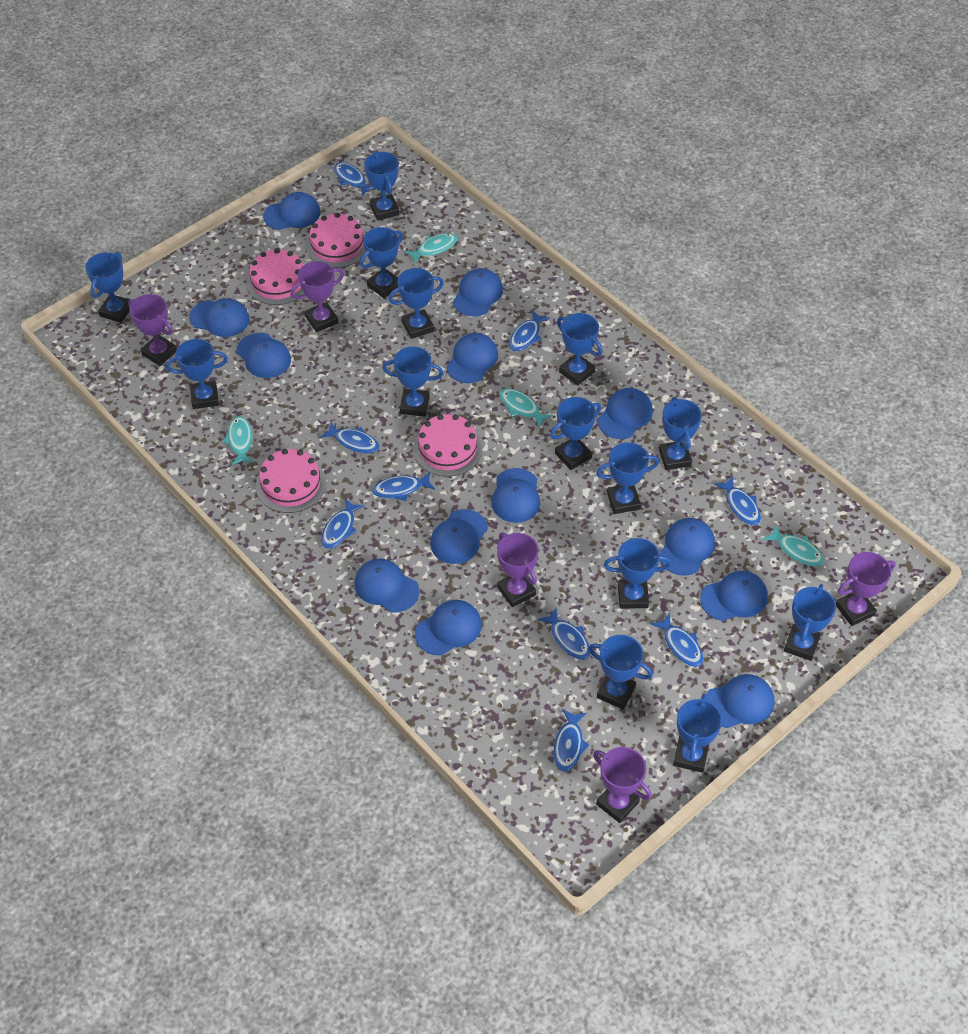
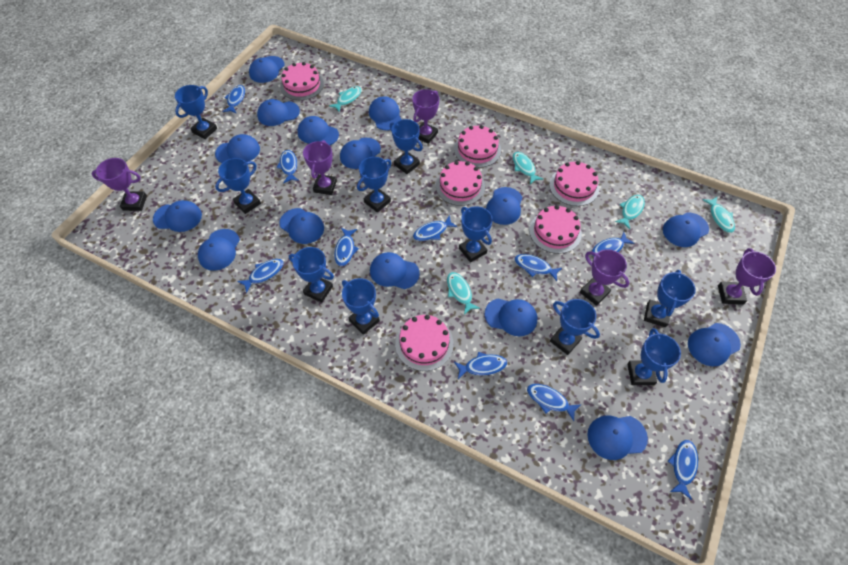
blue cap: [189,298,249,337] [237,333,291,378] [263,192,321,230] [355,558,419,613] [415,600,482,655] [430,509,488,564] [447,333,498,383] [453,268,503,316] [491,468,540,523] [598,388,653,439] [660,518,715,576] [700,571,768,621] [706,674,774,728] = 13 -> [153,200,202,232] [198,229,240,271] [215,134,260,163] [249,56,285,83] [257,99,300,126] [279,208,324,244] [297,116,339,145] [340,138,381,169] [369,96,402,131] [370,252,420,289] [485,299,537,336] [486,187,523,225] [587,415,648,460] [663,212,709,247] [688,323,741,366] = 15
blue fish: [320,422,380,453] [321,498,365,549] [334,162,375,196] [372,472,435,501] [509,310,550,352] [538,607,590,660] [554,709,589,772] [651,613,704,667] [714,477,761,525] = 9 -> [222,85,245,114] [237,259,284,293] [276,150,299,183] [334,228,359,266] [413,215,458,241] [454,352,507,379] [515,254,562,281] [527,384,581,421] [592,232,634,257] [668,440,698,500] = 10
blue trophy: [85,252,130,323] [166,339,228,409] [360,227,403,298] [364,152,400,221] [382,346,444,416] [388,268,444,339] [550,397,601,470] [557,313,603,385] [588,635,653,709] [596,442,659,514] [604,538,671,609] [659,397,702,470] [673,694,722,773] [784,584,836,661] = 14 -> [175,85,217,139] [215,158,261,214] [289,247,334,303] [342,278,380,335] [357,157,392,213] [390,119,423,174] [459,206,493,262] [550,299,600,355] [627,328,681,385] [644,270,696,327] = 10
pink cake: [246,248,304,305] [256,449,326,513] [306,213,365,268] [413,414,482,477] = 4 -> [280,62,324,100] [395,315,454,371] [436,161,485,206] [454,125,501,168] [529,205,582,254] [549,161,599,206] = 6
turquoise fish: [223,416,254,466] [405,233,458,263] [499,388,553,428] [763,524,825,567] = 4 -> [329,86,361,112] [447,272,480,315] [513,152,543,184] [615,195,645,229] [702,197,735,233] = 5

